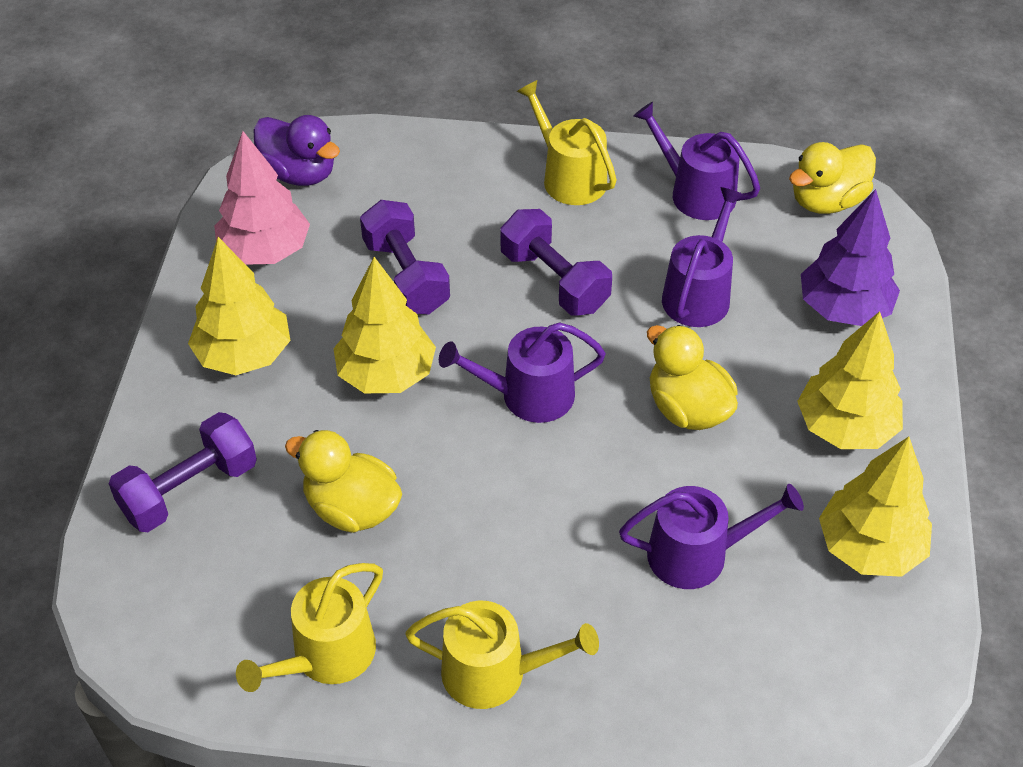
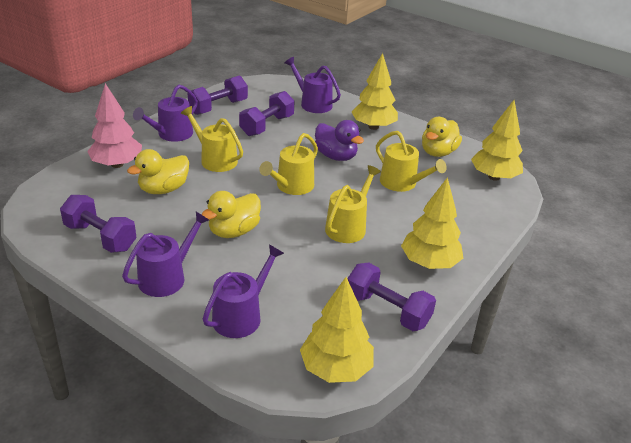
purple dumbbell: [109,412,257,532] [360,200,450,315] [500,209,612,316] = 3 -> [60,195,137,253] [188,75,248,115] [239,91,294,136] [347,262,436,331] = 4
purple tree: [801,189,900,326] = 1 -> none = 0
yellow watering can: [236,563,383,692] [405,601,599,709] [517,80,617,205] = 3 -> [181,106,243,172] [259,133,318,195] [325,165,381,243] [376,131,447,192] = 4

